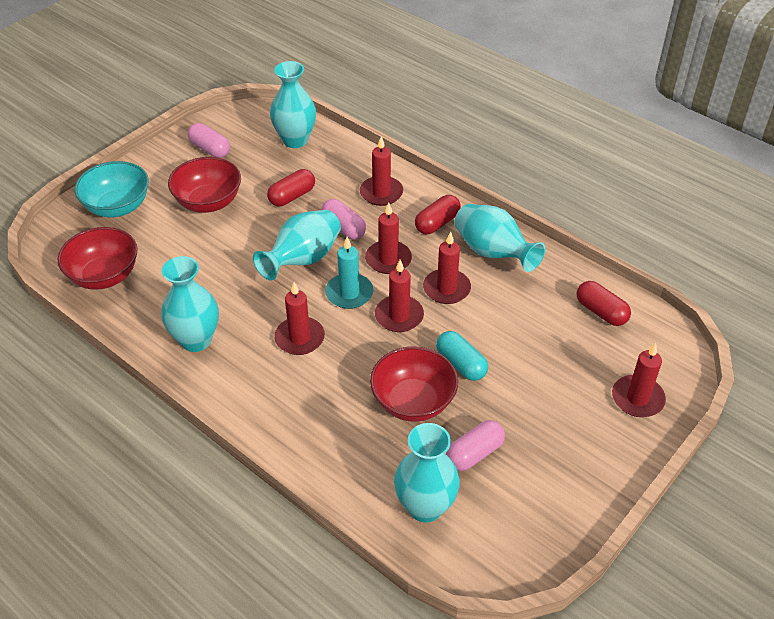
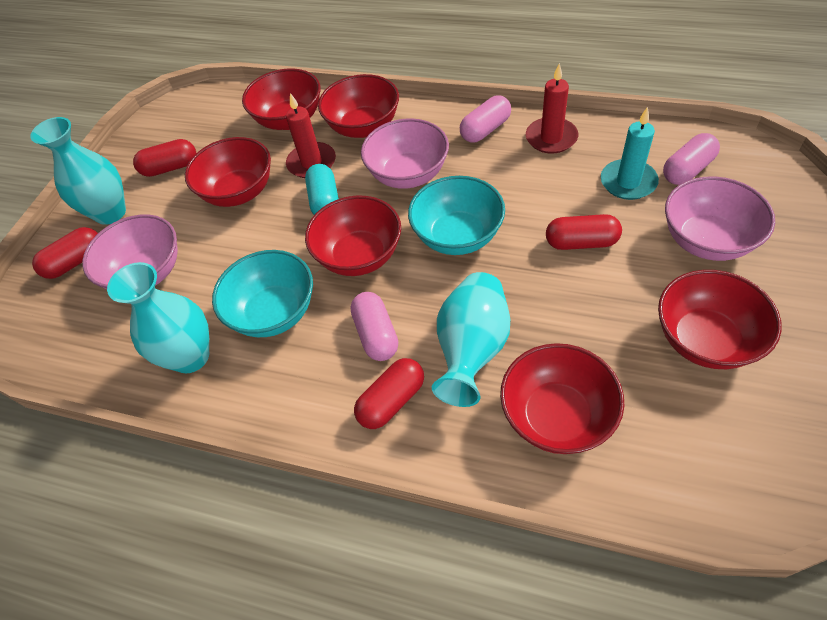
pink bowl: none = 0 -> [82,215,178,289] [361,118,449,189] [665,176,775,261] = 3
red bowl: [58,227,138,290] [168,157,241,213] [370,346,458,422] = 3 -> [185,137,271,207] [242,68,320,130] [305,196,401,276] [318,74,399,138] [500,343,624,454] [658,270,782,369] = 6
red candle: [274,282,325,355] [360,136,403,206] [365,202,412,274] [375,260,424,332] [423,232,471,304] [612,343,666,417] = 6 -> [286,93,336,178] [526,63,578,154] = 2
red capsule: [267,169,315,206] [415,195,461,234] [576,281,631,326] = 3 -> [32,227,98,279] [133,139,196,177] [354,358,424,429] [546,214,622,250] = 4
turquoise bowl: [75,161,149,217] = 1 -> [212,250,313,337] [408,176,505,255] = 2
turquoise vase: [161,256,219,352] [253,210,341,281] [270,61,316,148] [394,423,460,523] [454,204,545,272] = 5 -> [31,117,126,225] [107,262,209,373] [432,272,510,407] = 3

